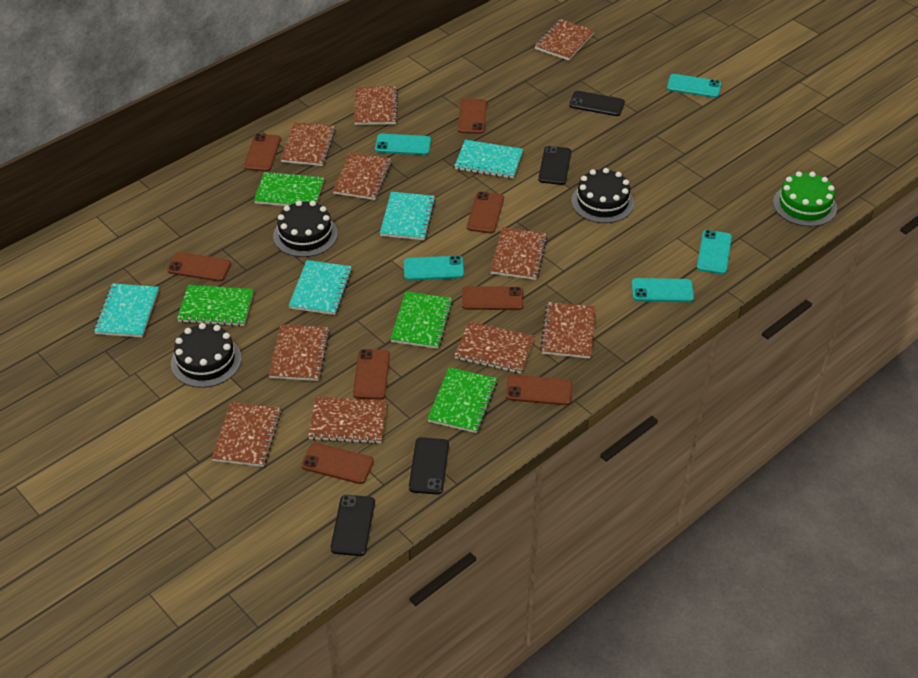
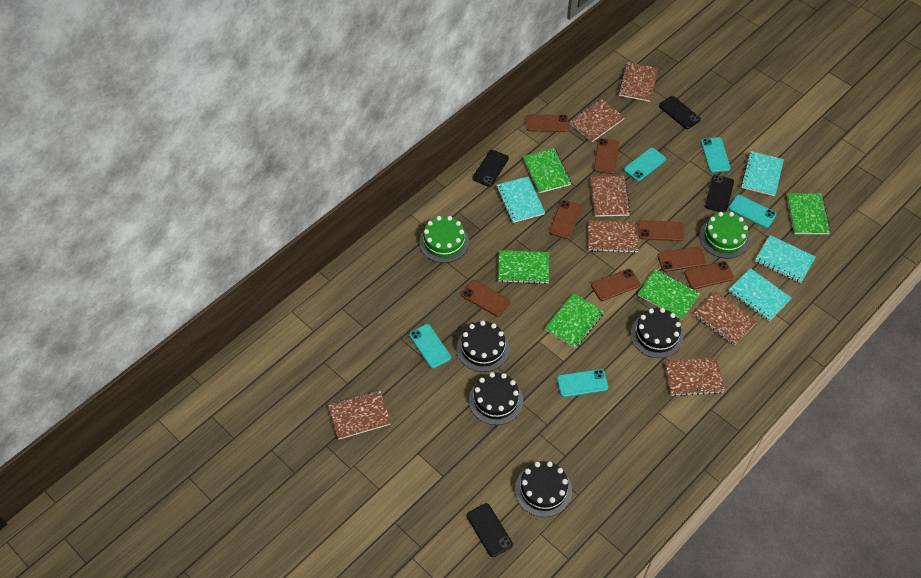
black cake: [171,323,242,388] [273,200,338,257] [571,168,634,223] = 3 -> [457,321,510,372] [469,372,523,425] [515,461,572,517] [631,308,683,358] = 4
brown notebook: [212,402,282,467] [269,324,330,381] [280,122,336,166] [308,397,387,444] [333,152,392,200] [354,86,398,125] [454,321,535,374] [490,227,548,280] [535,19,595,61] [540,302,596,359] = 10 -> [328,390,391,440] [569,99,625,142] [588,220,639,253] [591,176,631,217] [618,62,658,102] [665,358,725,396] [694,291,757,345] = 7
green cake: [773,171,837,227] = 1 -> [419,216,469,263] [699,212,750,259] = 2
green notebook: [177,285,254,326] [254,171,324,206] [390,292,453,349] [427,367,497,433] = 4 -> [498,250,549,284] [523,148,571,193] [545,293,604,349] [638,269,700,320] [787,193,830,234] = 5

